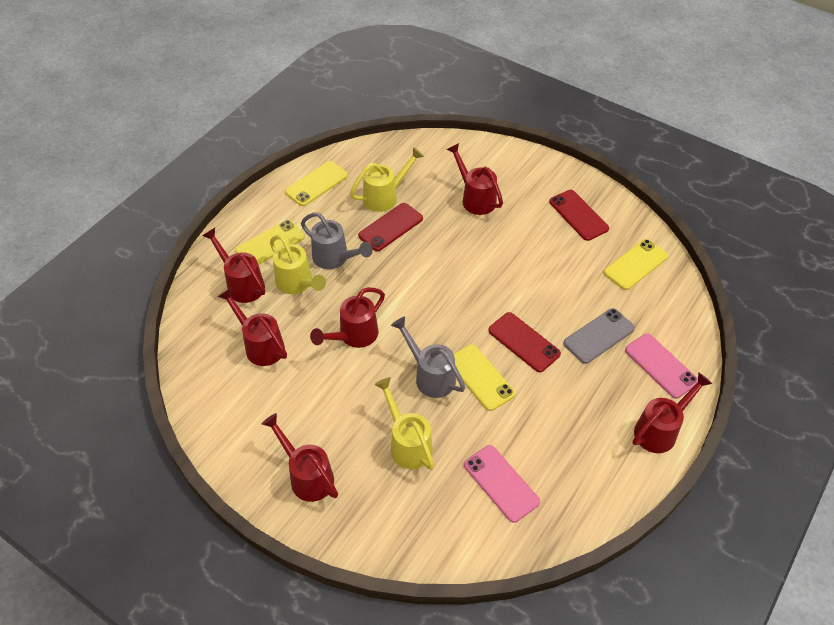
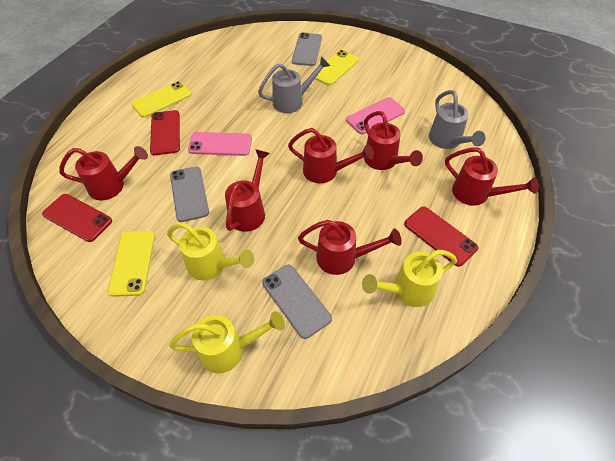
grey phone: [563,308,635,364] = 1 -> [170,166,209,222] [262,265,332,339] [292,33,322,66] = 3
yellow phone: [235,220,305,265] [285,161,348,206] [454,344,515,411] [604,239,668,290] = 4 -> [108,231,155,297] [132,81,192,118] [315,50,359,85] = 3

